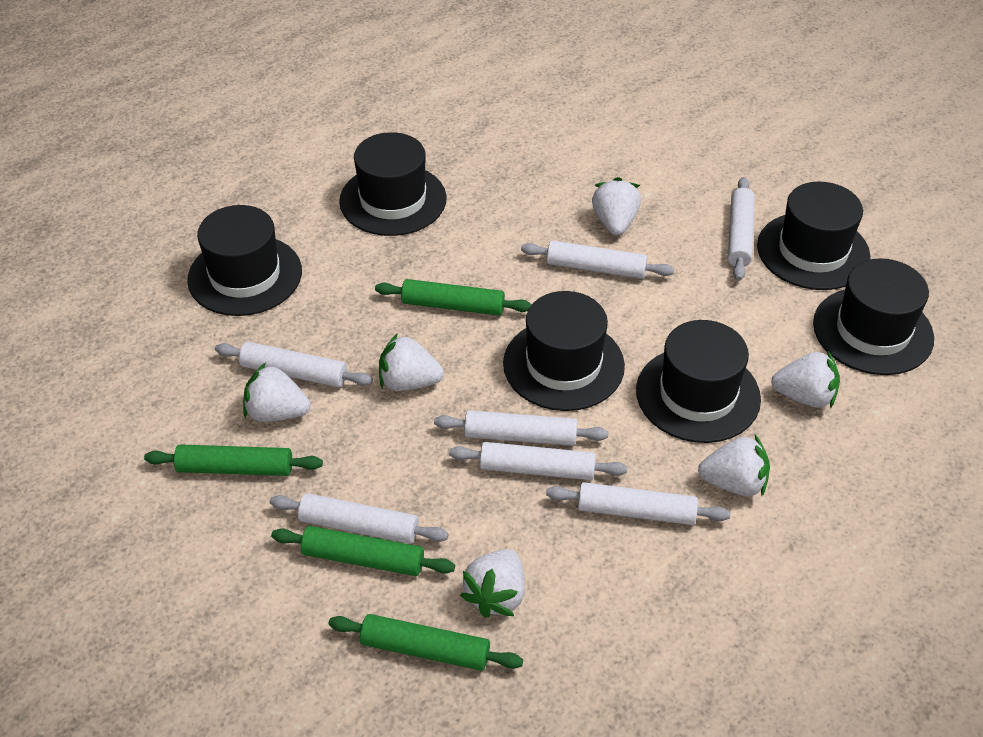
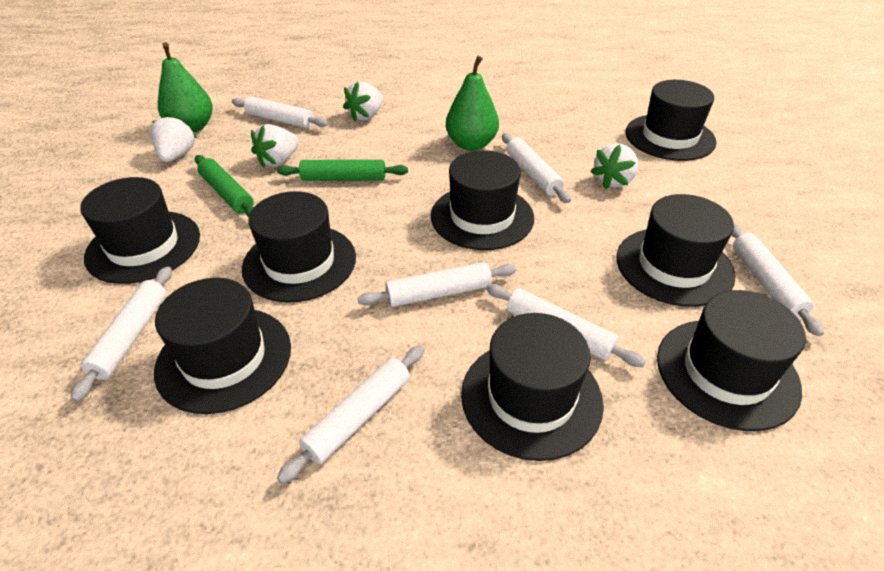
black hat: [187,205,302,316] [339,132,447,236] [503,291,625,411] [636,320,761,443] [757,182,870,290] [813,258,934,375] = 6 -> [80,177,200,284] [154,278,291,414] [242,191,356,303] [431,150,534,250] [461,313,604,461] [617,194,735,307] [626,80,716,161] [657,290,806,431] = 8
green pear: none = 0 -> [158,42,213,132] [446,56,499,151] = 2
green rolling pin: [144,444,323,476] [271,526,455,576] [329,614,523,671] [375,279,532,316] = 4 -> [195,155,254,217] [277,160,408,181] = 2
white strawberry: [243,363,310,422] [379,333,444,391] [460,549,525,618] [592,177,641,236] [698,435,770,496] [771,350,840,408] = 6 -> [150,114,197,162] [251,124,299,168] [343,81,383,122] [591,143,638,189] = 4

